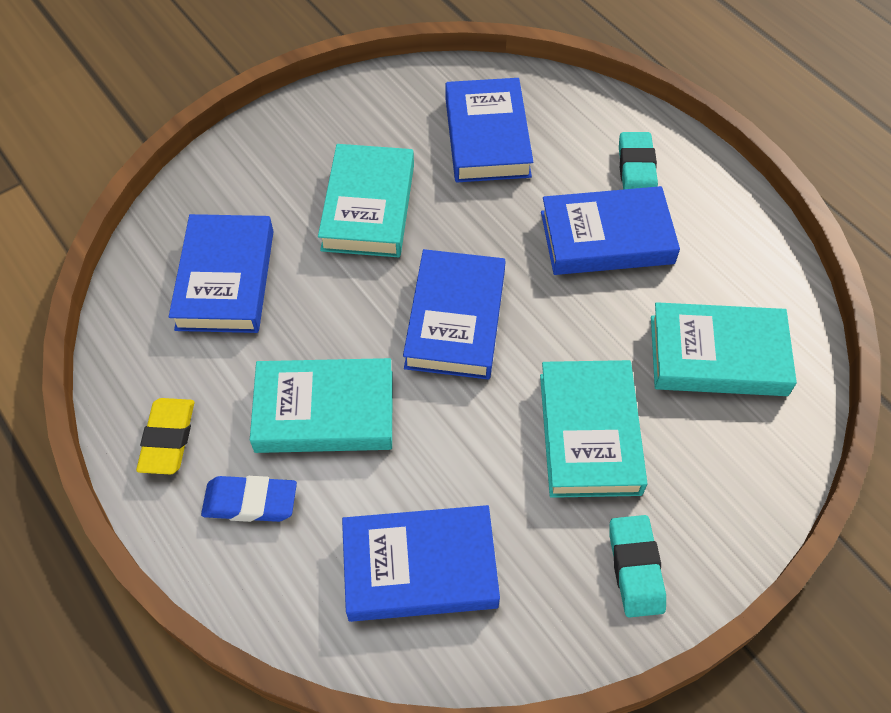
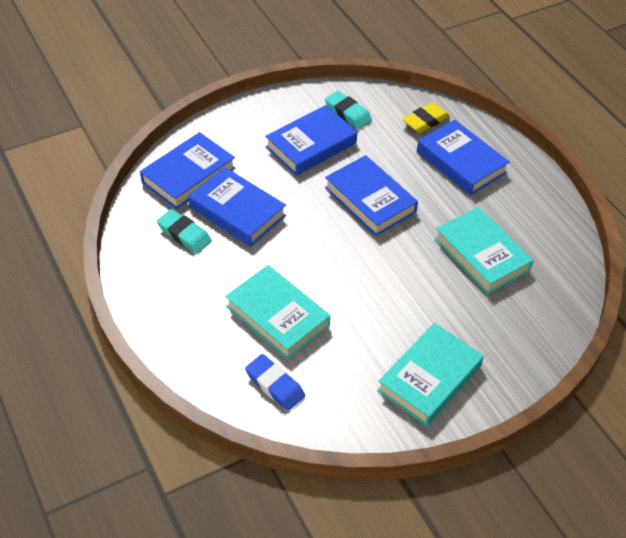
turquoise book: [250,358,392,453] [318,144,414,257] [540,360,647,498] [651,302,797,396] = 4 -> [225,265,330,360] [377,323,484,426] [434,207,533,294] = 3

